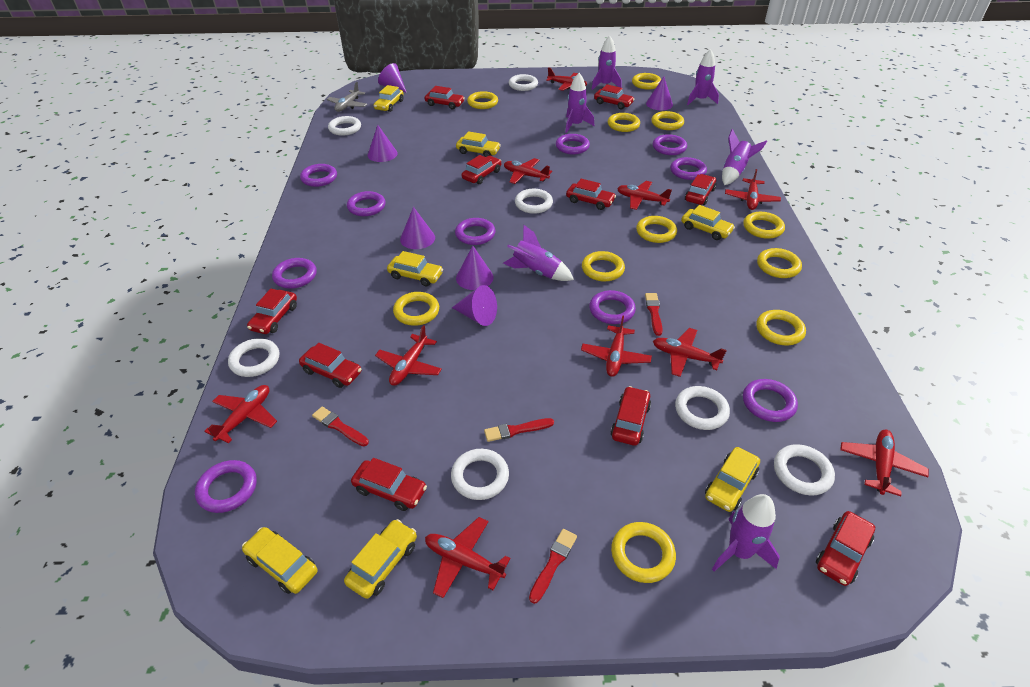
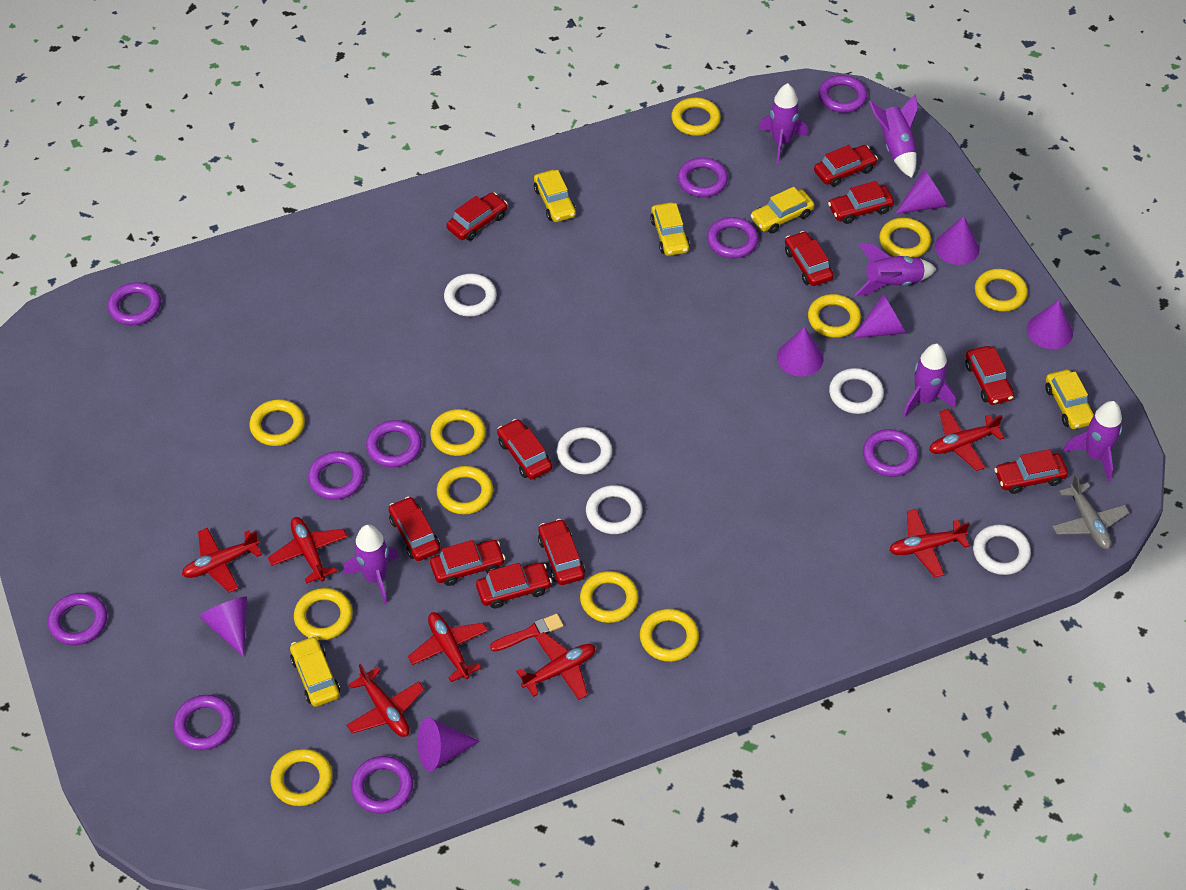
purple cone: [368,125,398,162] [378,63,407,93] [400,207,435,249] [452,285,497,326] [456,246,493,290] [646,76,673,110] = 6 -> [199,596,247,657] [418,717,480,771] [777,327,823,377] [852,293,906,338] [895,169,947,214] [935,216,980,265] [1027,300,1073,349] = 7
red brush: [312,407,369,447] [484,418,554,442] [529,529,577,604] [645,293,663,336] = 4 -> [490,614,563,651] = 1
red car: [247,289,297,334] [299,343,361,388] [351,458,427,511] [425,86,465,109] [462,155,501,184] [566,179,616,210] [594,84,635,109] [611,386,651,446] [685,174,716,205] [816,511,875,586] = 10 -> [388,496,440,561] [430,540,505,586] [447,192,508,241] [476,563,552,609] [497,419,552,480] [538,519,585,585] [785,231,834,286] [814,145,878,187] [828,181,894,224] [965,346,1014,405] [995,449,1068,494] = 11
red plane: [204,385,277,443] [375,325,442,386] [425,517,510,598] [504,158,552,184] [546,67,587,91] [581,315,652,377] [617,181,672,210] [653,328,727,377] [725,169,781,210] [840,430,929,496] = 10 -> [182,528,262,593] [268,517,347,583] [346,664,425,737] [408,612,488,682] [516,632,595,700] [889,509,970,577] [930,409,1005,471] = 7
white ring: [228,339,279,377] [328,116,361,136] [451,449,509,500] [509,74,538,91] [515,189,553,214] [675,386,730,430] [774,444,835,496] = 7 -> [444,273,497,317] [557,427,612,474] [586,485,643,534] [829,368,884,414] [973,524,1031,575] = 5
yellow car: [242,527,318,594] [344,519,417,599] [374,85,404,112] [387,251,443,286] [456,131,501,157] [681,205,735,240] [705,447,760,512] = 7 -> [290,636,340,707] [534,170,576,222] [650,202,690,256] [750,187,814,233] [1045,370,1094,429] = 5

